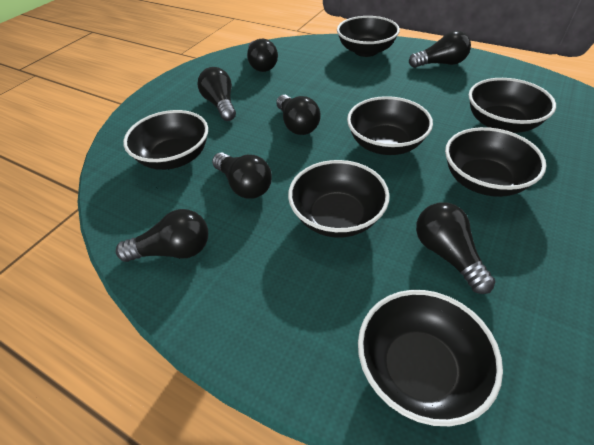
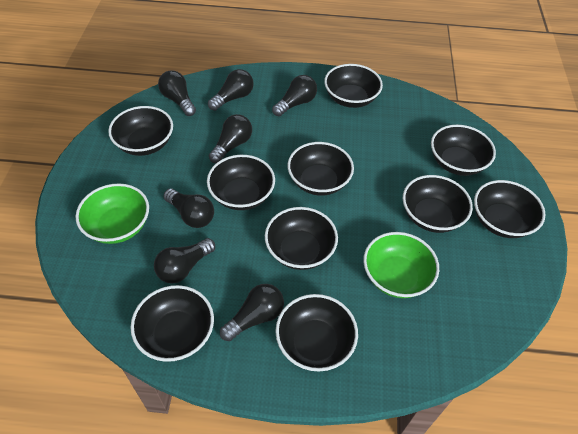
black bowl: [123,110,208,170] [288,160,390,238] [337,16,400,57] [347,96,433,155] [358,290,503,426] [445,127,546,197] [469,78,556,133] = 7 -> [108,106,173,156] [130,285,214,362] [207,155,275,210] [265,207,338,270] [275,294,358,372] [287,142,354,196] [324,64,383,108] [403,175,473,233] [431,125,496,176] [474,180,546,238] = 10
green bowl: none = 0 -> [75,183,149,244] [363,232,439,298] = 2

